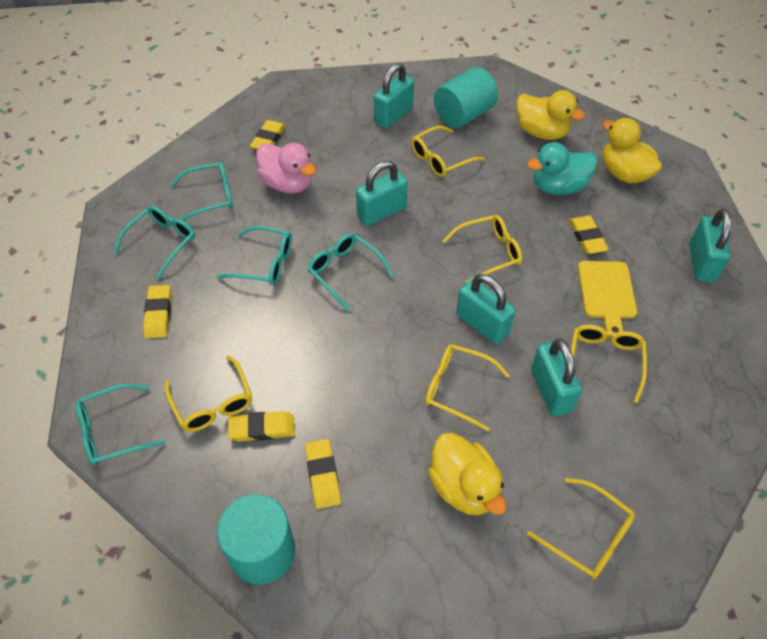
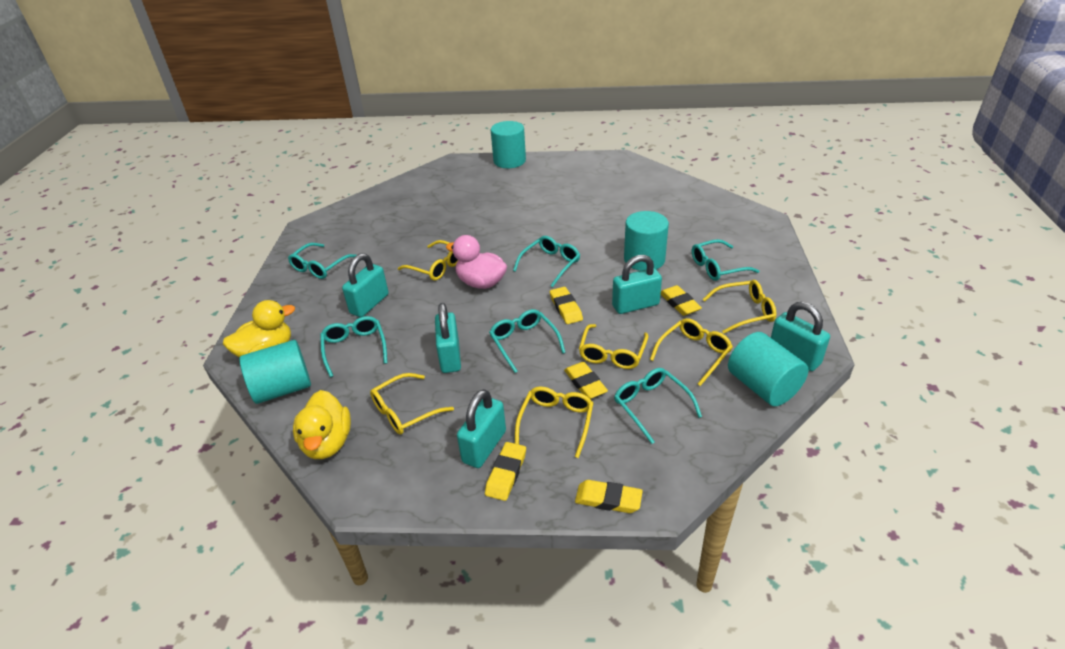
turquoise cylinder: [217,494,295,585] [434,67,498,128] = 2 -> [239,340,311,404] [491,121,526,168] [624,211,669,271] [728,332,809,406] = 4
turquoise duck: [527,142,598,195] = 1 -> none = 0
turquoise glasses: [75,384,165,466] [113,206,195,279] [171,162,233,221] [217,226,292,285] [307,233,394,311] = 5 -> [288,243,356,279] [320,316,387,377] [489,309,566,373] [513,236,580,287] [614,368,702,444] [692,239,759,281] = 6
yellow cutting board: [578,261,637,338] = 1 -> none = 0
yellow duck: [428,433,506,515] [516,90,585,140] [603,118,662,183] = 3 -> [223,300,295,357] [293,390,351,459] = 2

